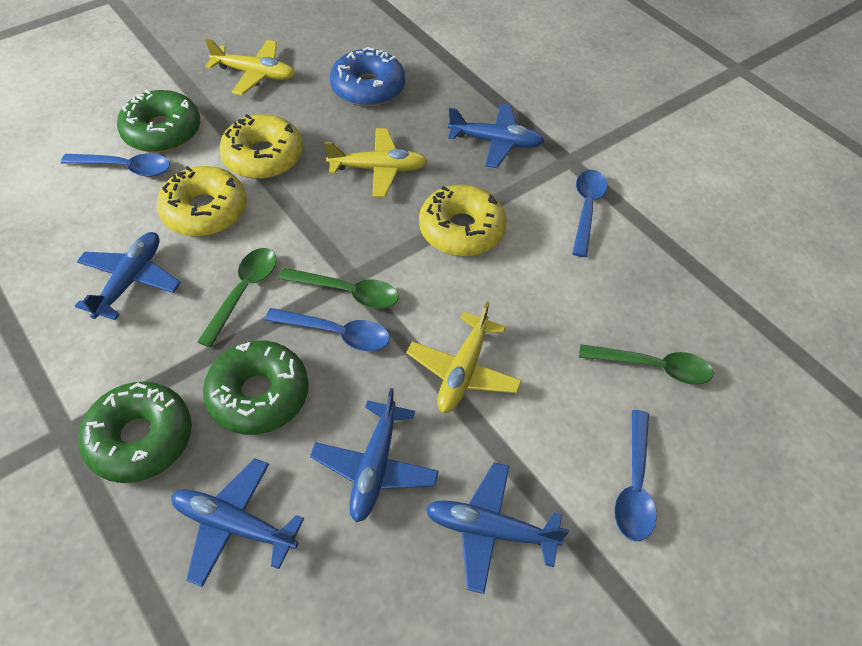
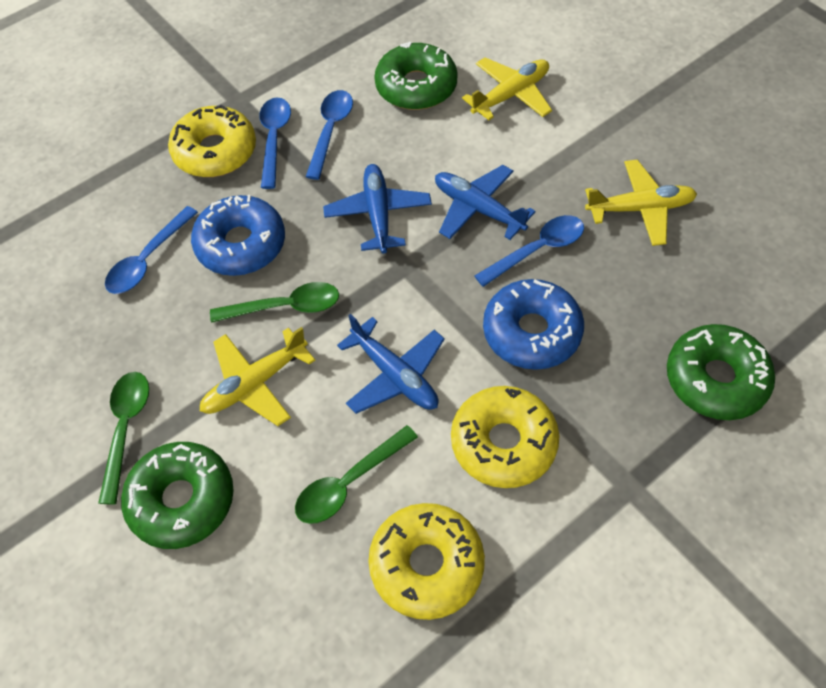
blue donut: [330,47,405,107] = 1 -> [191,195,285,276] [483,279,584,370] = 2
blue plane: [75,232,181,320] [171,458,304,587] [310,388,439,522] [425,462,569,594] [448,104,544,168] = 5 -> [323,164,432,253] [337,314,445,414] [435,165,536,240] = 3

